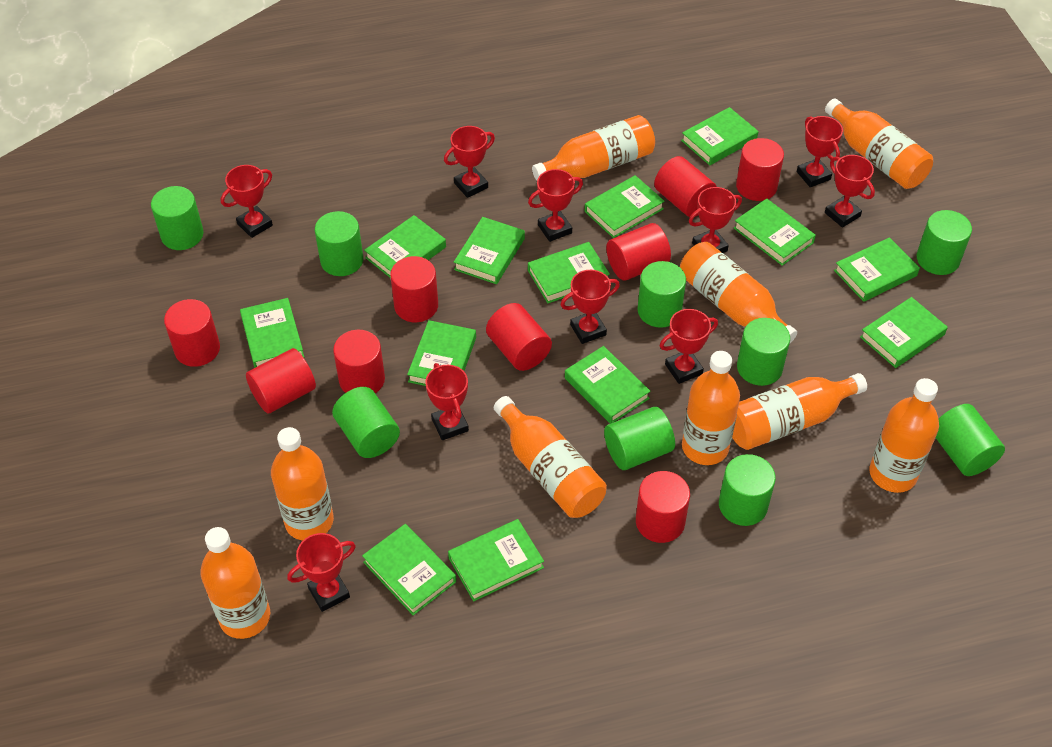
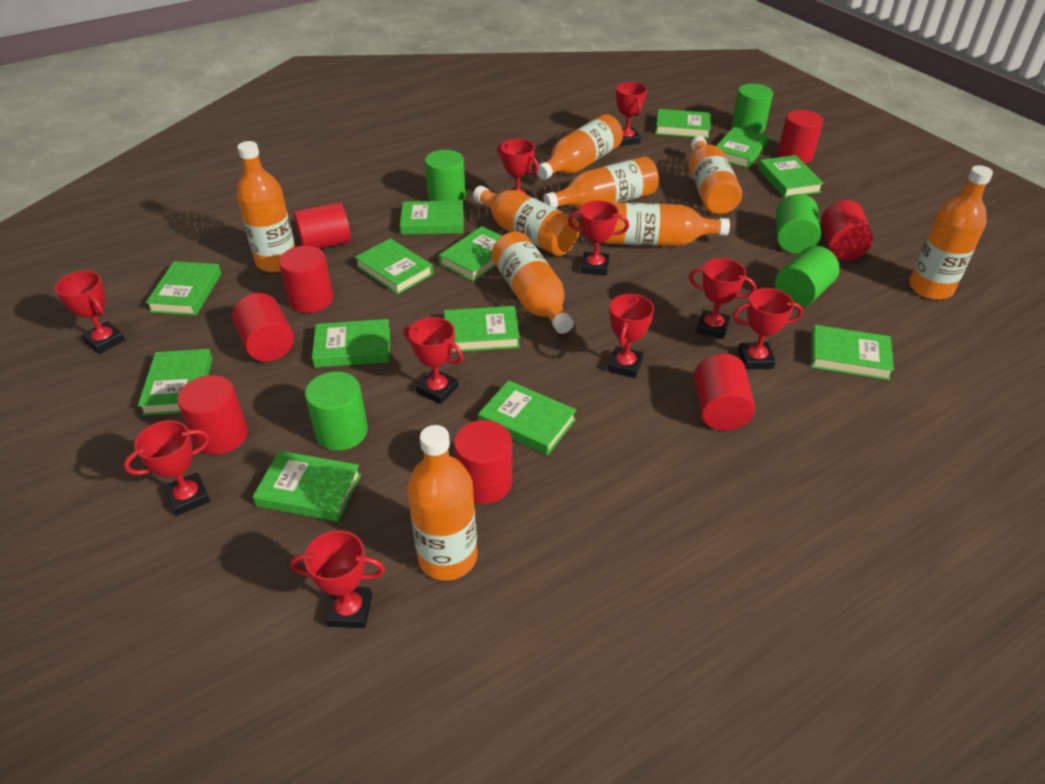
green cylinder: [151,186,204,250] [315,211,363,276] [332,387,400,458] [604,407,675,470] [637,261,686,328] [719,454,776,526] [737,318,790,386] [917,210,972,275] [936,404,1005,476] = 9 -> [305,371,368,451] [425,150,466,202] [732,84,773,134] [775,246,840,307] [776,194,821,254] = 5
red cylinder: [164,299,220,367] [246,348,316,413] [333,330,385,394] [390,256,438,322] [486,303,552,371] [606,223,671,281] [636,471,690,543] [654,156,717,217] [736,138,784,201] = 9 -> [177,375,248,455] [232,293,294,362] [279,246,333,313] [293,202,351,249] [454,420,512,504] [694,354,755,430] [778,110,823,163] [821,200,873,260] = 8

